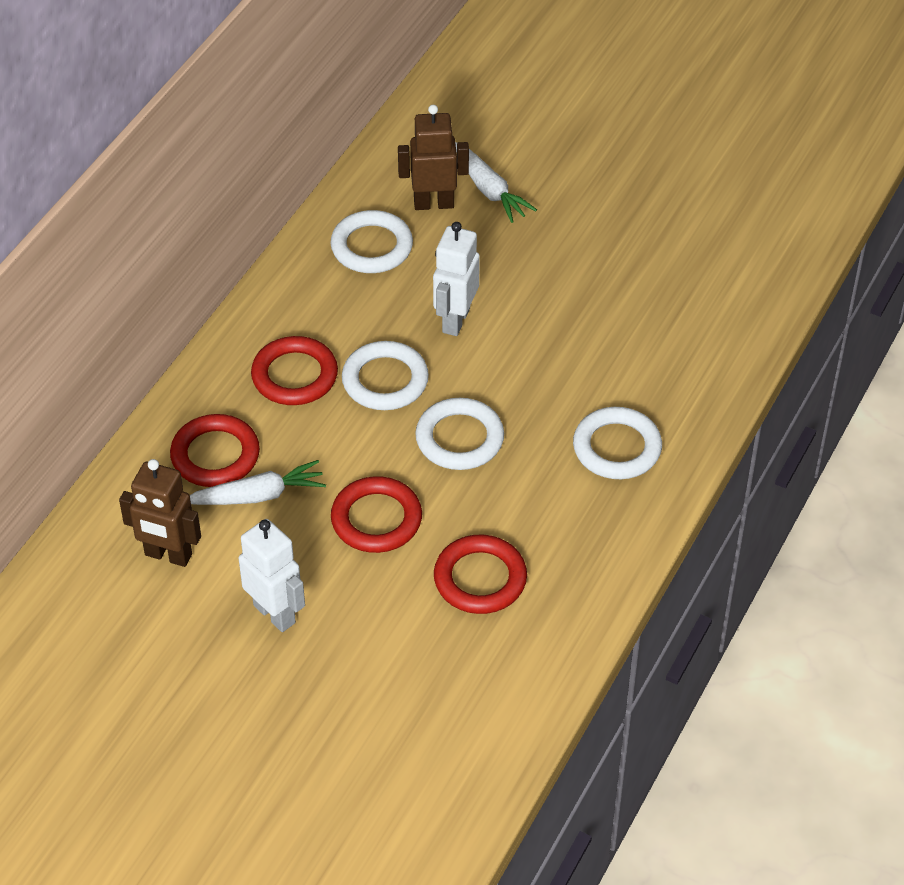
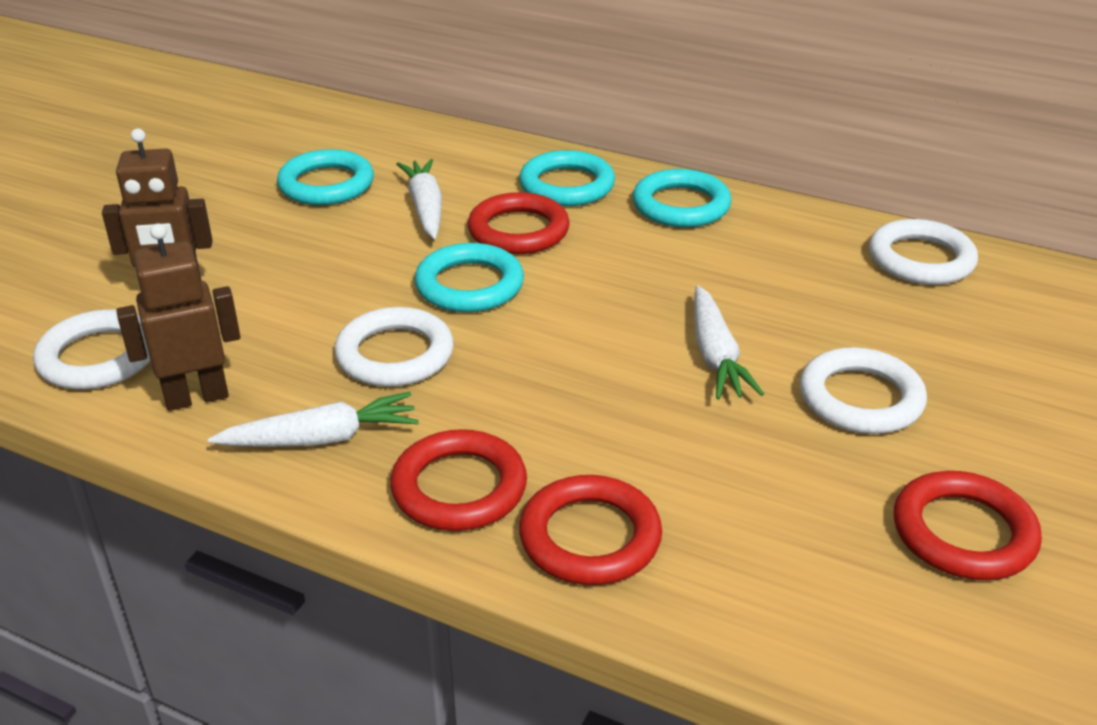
turquoise ring: none = 0 -> [277,149,374,205] [415,243,524,312] [519,150,615,206] [633,169,732,227] = 4
white carrot: [190,460,326,505] [455,142,537,223] = 2 -> [208,392,419,447] [396,159,442,239] [694,286,764,400] = 3
white robot: [239,519,305,632] [433,222,480,336] = 2 -> none = 0

